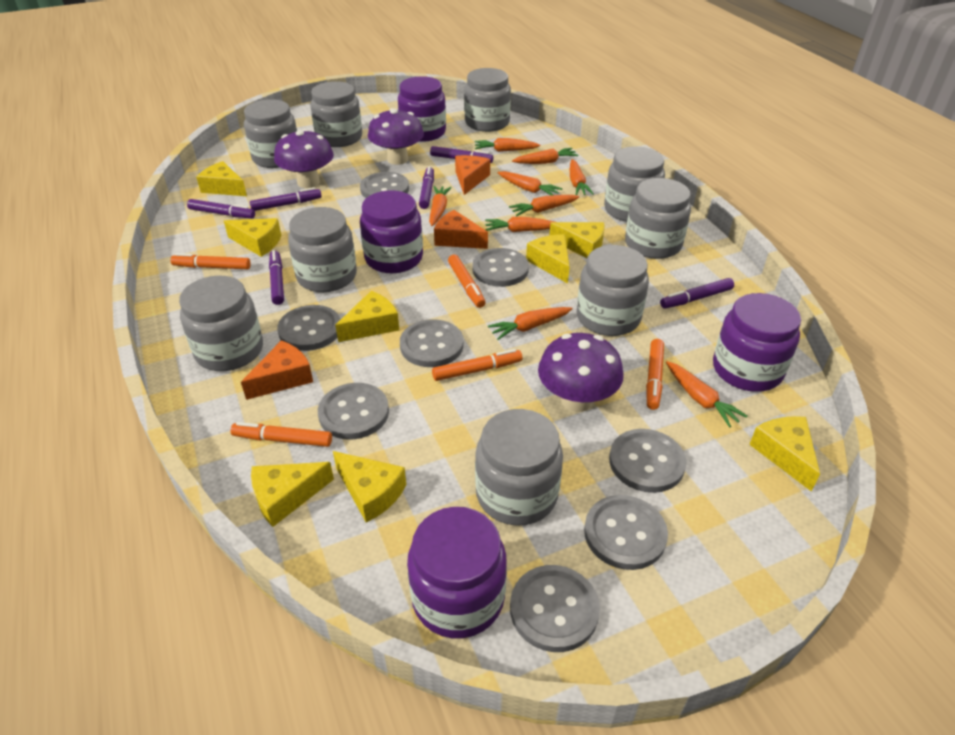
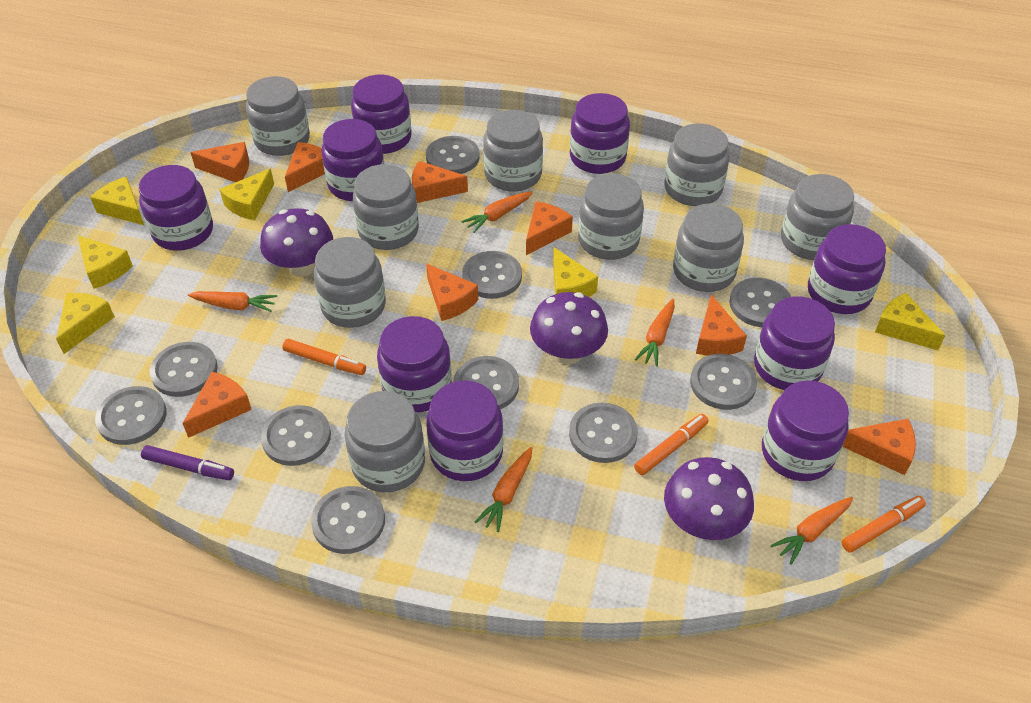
grey button: [277,305,340,351] [318,383,389,440] [360,172,409,198] [400,319,463,367] [472,248,529,287] [510,565,600,652] [584,495,668,570] [609,429,686,493] = 8 -> [95,386,166,445] [150,342,218,397] [261,405,331,466] [311,486,385,554] [426,136,480,174] [453,356,519,410] [462,251,522,299] [569,403,638,463] [690,354,757,410] [729,278,791,327] = 10
orange carrot: [429,186,452,226] [475,138,541,152] [485,217,555,232] [488,307,573,340] [498,171,563,195] [509,195,579,216] [512,148,578,164] [570,159,594,195] [666,361,748,428] = 9 -> [188,291,277,312] [461,191,533,233] [475,447,532,532] [635,299,675,367] [770,497,853,565] = 5
orange cheese: [241,340,313,400] [434,210,488,249] [455,155,490,195] = 3 -> [182,372,252,438] [190,142,249,182] [285,142,325,192] [412,161,468,203] [426,264,478,321] [526,201,573,255] [696,295,747,356] [843,419,916,475] = 8
orange marker: [171,253,251,269] [230,422,332,447] [432,349,522,381] [448,254,485,308] [646,339,664,410] = 5 -> [282,339,366,375] [634,414,709,475] [841,496,926,553] = 3
purple jar: [360,191,423,273] [398,76,446,142] [407,507,507,638] [713,293,801,392] = 4 -> [139,165,213,251] [321,119,384,201] [351,75,412,154] [377,316,452,412] [426,380,503,481] [570,93,630,174] [754,296,835,390] [762,381,849,481] [808,224,886,314] = 9
purple marker: [187,199,255,218] [250,187,322,211] [269,250,284,305] [419,166,434,209] [430,146,493,163] [660,278,734,308] = 6 -> [141,445,234,480] = 1
yellow cheese: [196,161,247,196] [224,218,281,257] [251,462,334,527] [333,451,406,523] [335,291,399,342] [526,234,570,284] [549,222,605,258] [749,416,820,491] = 8 -> [56,293,115,354] [78,235,133,289] [90,176,145,226] [219,169,274,220] [553,247,598,297] [875,293,946,350] = 6

